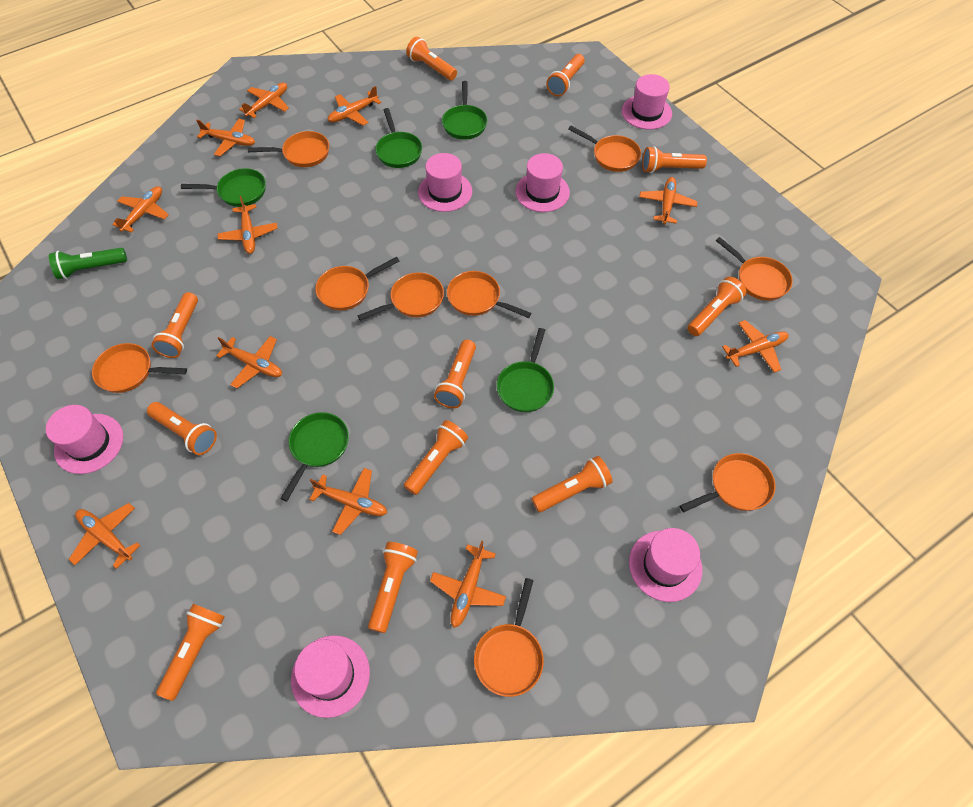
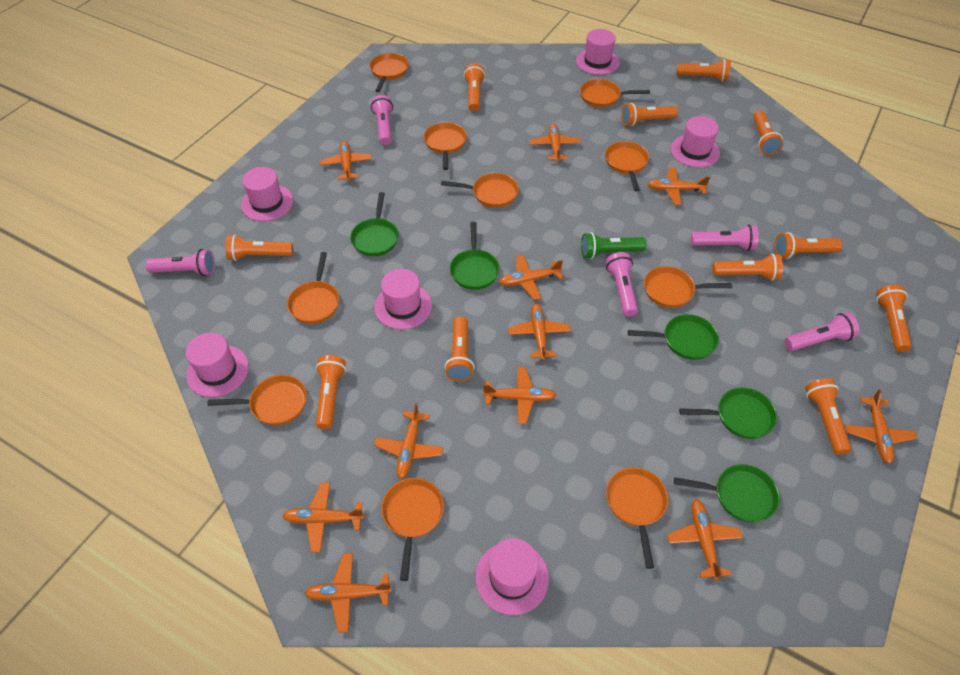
orange pan: [92,343,187,393] [248,131,329,167] [315,257,400,310] [358,272,444,321] [447,271,531,318] [474,578,544,697] [568,126,641,172] [680,453,775,512] [716,237,793,301] = 9 -> [208,375,307,425] [287,252,339,324] [369,53,409,92] [381,478,444,581] [424,122,467,170] [441,173,519,208] [580,79,650,107] [605,141,649,191] [606,467,668,569] [644,266,732,308] = 10
pink flashlight: none = 0 -> [146,249,215,276] [371,95,393,145] [606,252,638,317] [691,224,759,251] [785,312,859,351] = 5

